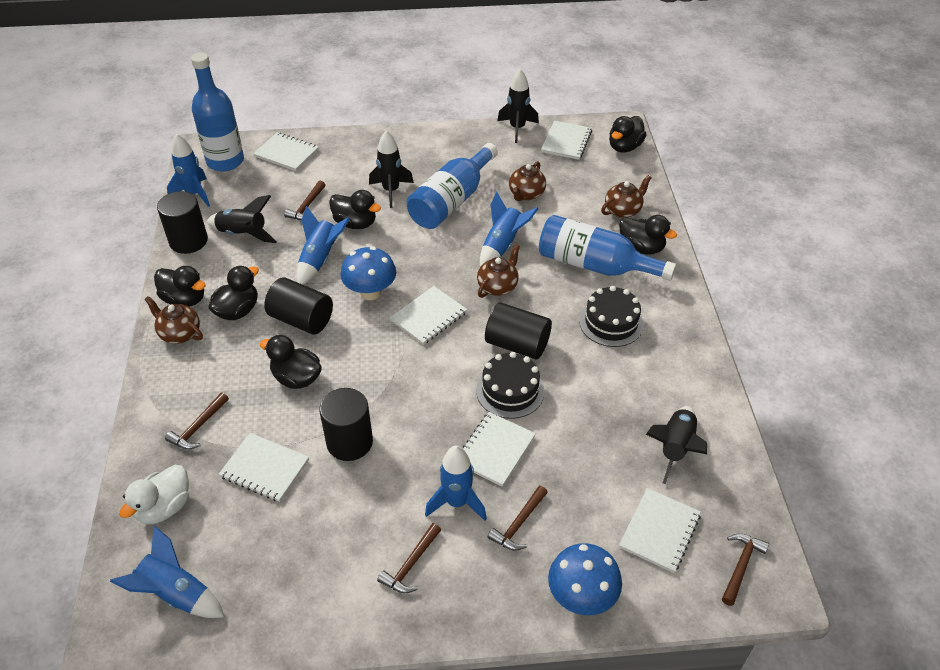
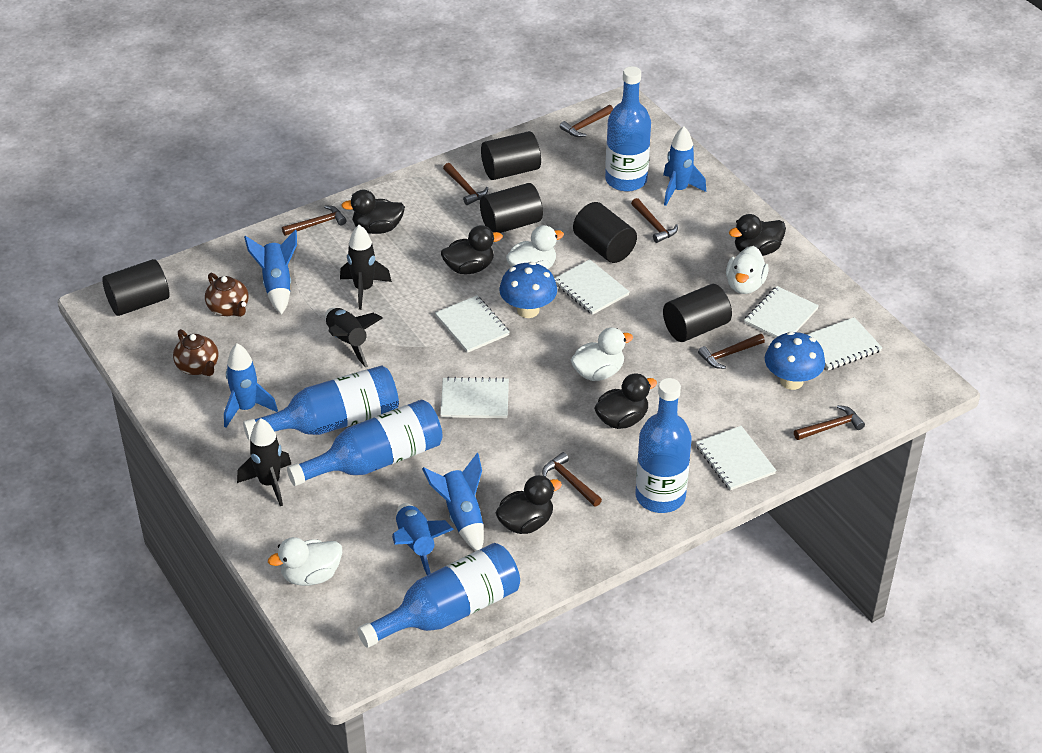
black cake: [476,352,545,419] [579,286,644,347] = 2 -> none = 0
black cylinder: [157,191,208,254] [264,277,333,334] [319,388,373,461] [485,302,552,360] = 4 -> [102,259,170,316] [480,183,543,233] [481,131,541,180] [573,202,637,263] [663,284,732,342] = 5
black duck: [154,266,206,307] [208,266,259,320] [260,335,322,389] [329,190,381,229] [609,116,647,152] [619,215,677,255] = 6 -> [341,190,405,234] [441,225,503,275] [496,475,562,534] [594,374,657,429] [729,214,786,256] = 5
black rocket: [206,195,277,243] [369,130,414,208] [497,69,539,143] [646,406,707,484] = 4 -> [237,418,291,506] [325,308,383,368] [340,225,392,310] = 3
blue bottle: [191,52,244,171] [407,143,498,229] [539,215,676,281] = 3 -> [243,365,399,440] [287,400,442,486] [357,543,520,648] [605,66,651,192] [636,378,692,513] = 5
brown hammer: [165,392,229,449] [284,181,325,220] [377,523,441,593] [487,486,548,551] [722,533,769,606] = 5 -> [282,206,347,236] [443,163,488,205] [542,452,602,507] [560,105,613,137] [631,198,678,243] [698,334,765,369] [794,405,865,440] = 7
brown teapot: [144,296,203,344] [477,244,520,298] [509,161,546,201] [601,175,652,218] = 4 -> [173,329,219,376] [205,273,249,317] = 2
white duck: [119,465,189,524] = 1 -> [268,537,342,586] [506,225,564,269] [571,328,633,381] [726,246,769,294] = 4

